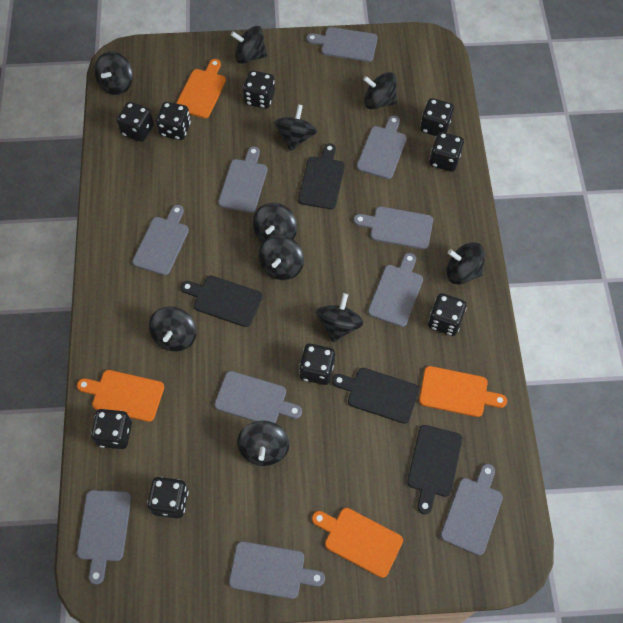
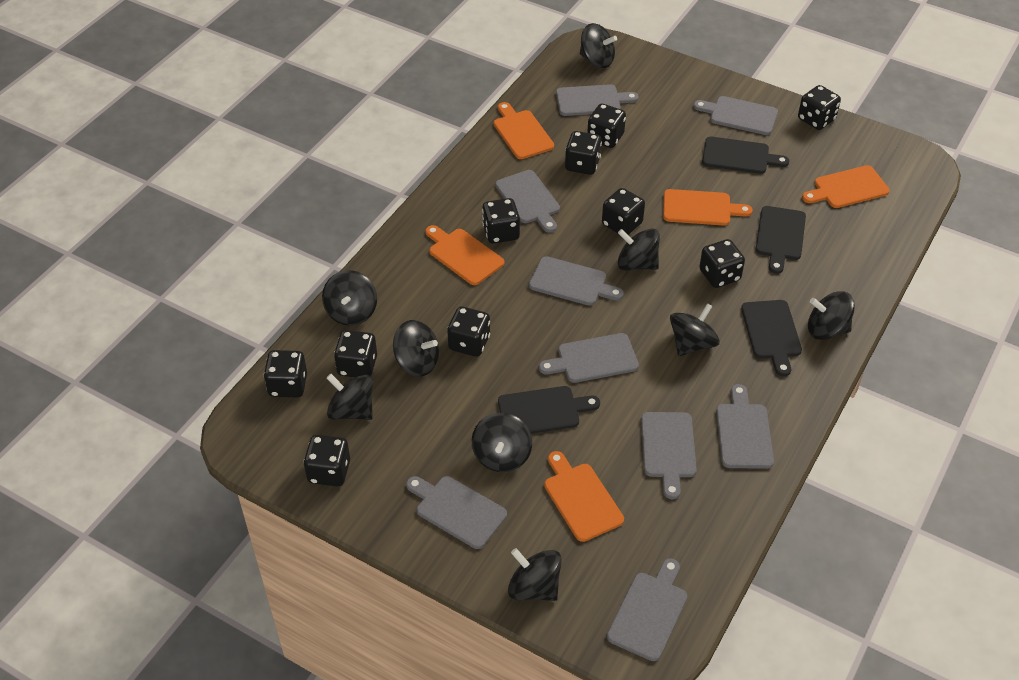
black dice: [91,409,132,449] [117,102,154,142] [147,477,189,518] [156,102,191,140] [243,70,275,109] [299,344,335,385] [420,98,454,136] [428,293,467,336] [429,132,464,172] = 9 -> [264,350,307,398] [303,435,350,487] [334,330,377,377] [447,306,490,357] [482,198,520,244] [565,131,602,175] [587,104,626,148] [602,188,645,235] [699,239,745,288] [798,85,841,130] = 10
black spinning top: [94,51,133,95] [149,306,197,352] [231,26,267,64] [237,420,289,466] [253,203,297,243] [258,235,304,280] [274,104,317,151] [316,293,363,342] [363,72,397,110] [447,242,485,285] = 10 -> [322,270,377,326] [326,374,373,420] [393,320,439,377] [472,413,532,472] [508,548,562,601] [580,23,617,68] [618,228,660,271] [670,303,720,356] [808,291,855,340] = 9
grey cutting board: [77,490,131,585] [132,205,189,275] [214,371,302,423] [218,146,268,213] [229,541,325,599] [306,27,378,62] [354,206,433,249] [357,116,407,179] [368,253,423,327] [440,464,503,555] = 10 -> [406,476,507,549] [495,170,560,233] [529,256,624,306] [539,333,639,383] [556,84,639,116] [607,558,687,661] [641,412,697,499] [694,96,778,135] [716,384,774,469] = 9
orange cutting board: [77,370,164,422] [176,59,226,118] [312,508,403,578] [419,366,507,417] = 4 -> [425,225,504,285] [494,102,554,159] [544,451,624,542] [663,189,753,226] [802,165,890,208] = 5

